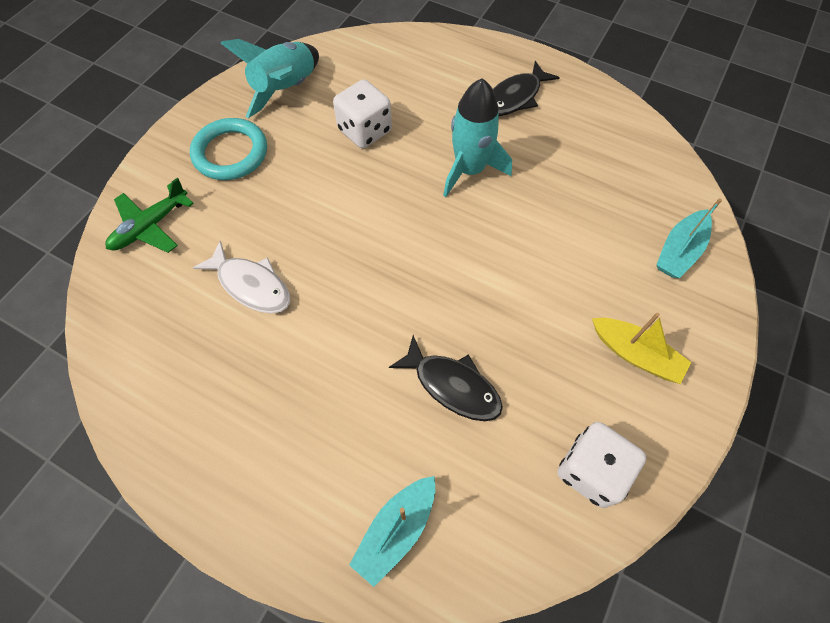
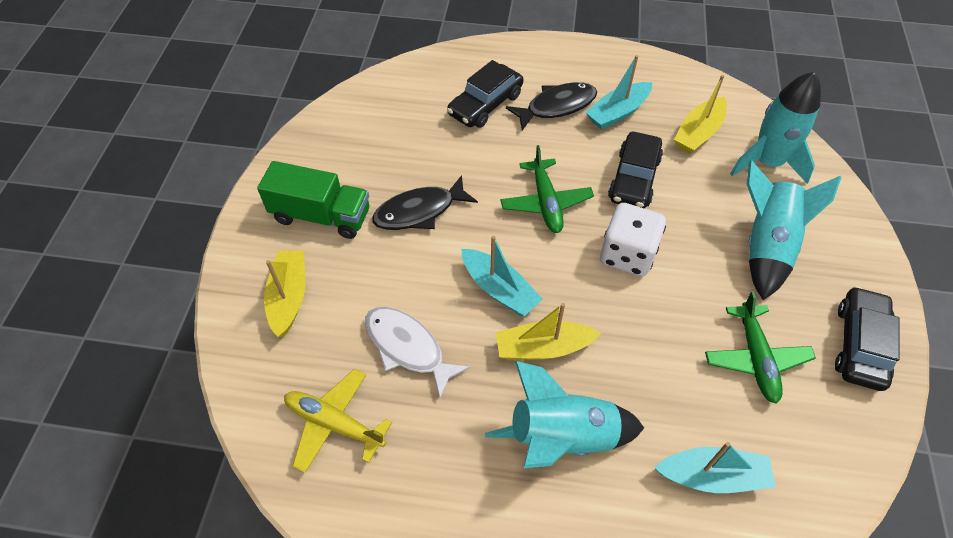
black car: none = 0 -> [447,60,523,128] [608,132,663,209] [835,286,899,391] = 3
green plane: [105,178,194,253] = 1 -> [500,145,594,233] [705,291,816,404] = 2
green truck: none = 0 -> [257,161,369,239] = 1
turquoise boat: [349,476,435,587] [656,198,722,278] = 2 -> [461,236,543,316] [585,55,652,130] [654,442,776,493] = 3
turquoise ring: [190,118,267,180] = 1 -> none = 0
turquoise rocket: [221,39,319,118] [443,78,512,197] = 2 -> [485,361,644,468] [730,72,821,184] [746,160,842,300] = 3
white dice: [333,79,392,148] [557,422,646,508] = 2 -> [600,203,666,276] = 1
yellow boat: [592,313,692,384] = 1 -> [264,250,306,337] [496,303,601,360] [674,75,727,154] = 3
yellow plane: none = 0 -> [284,369,392,473] = 1

